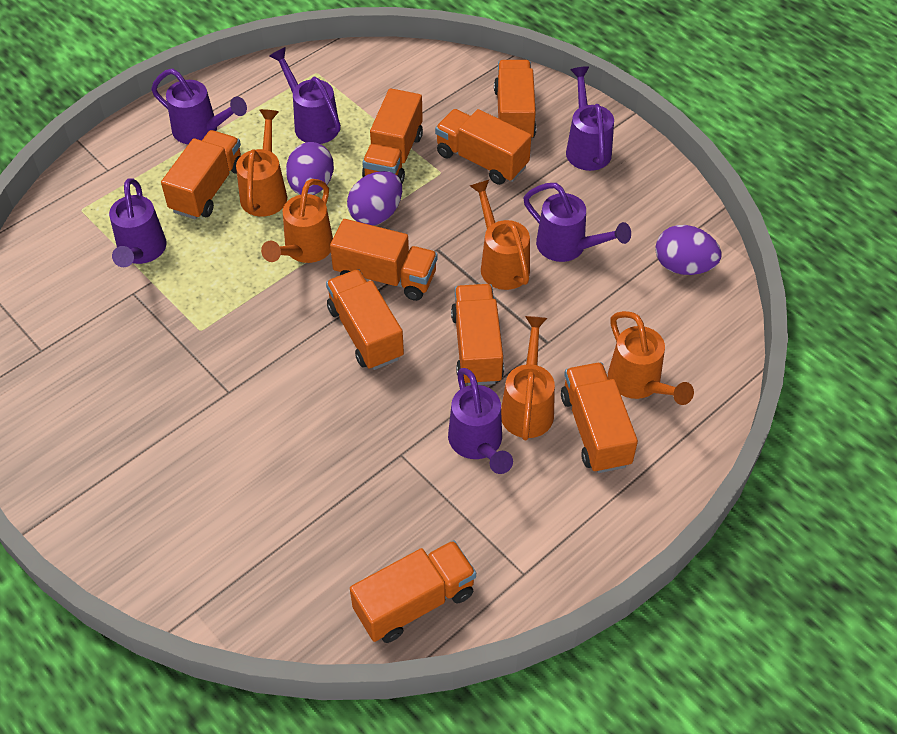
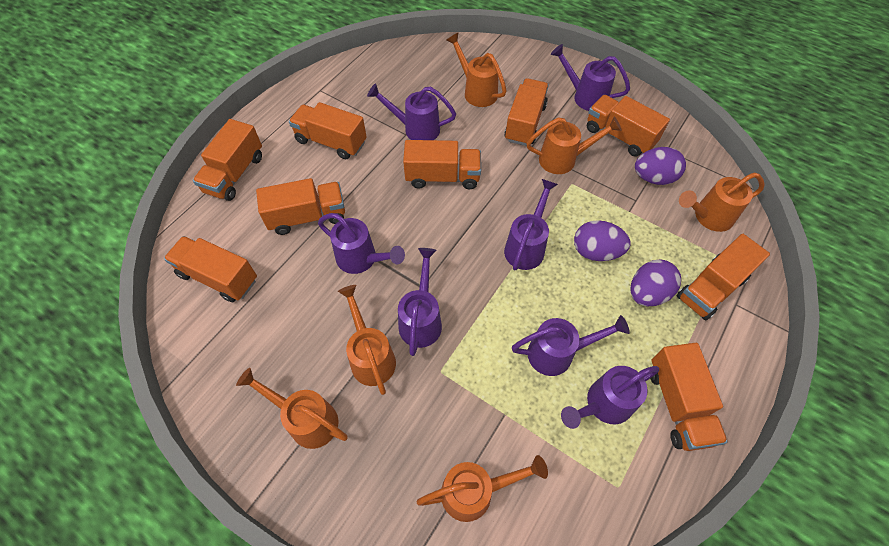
orange watering can: [236,109,287,217] [261,179,333,263] [470,180,530,290] [501,316,555,440] [608,311,694,405] = 5 -> [236,368,348,449] [338,285,396,395] [417,455,548,522] [446,33,507,107] [527,117,622,174] [679,173,765,232] = 6
purple watering can: [109,178,167,267] [151,68,247,144] [269,47,341,144] [448,368,513,474] [523,183,631,262] [566,66,614,171] = 6 -> [318,213,405,274] [367,83,456,140] [398,248,442,356] [504,179,558,270] [512,315,630,376] [551,44,630,111] [561,366,659,429] = 7

